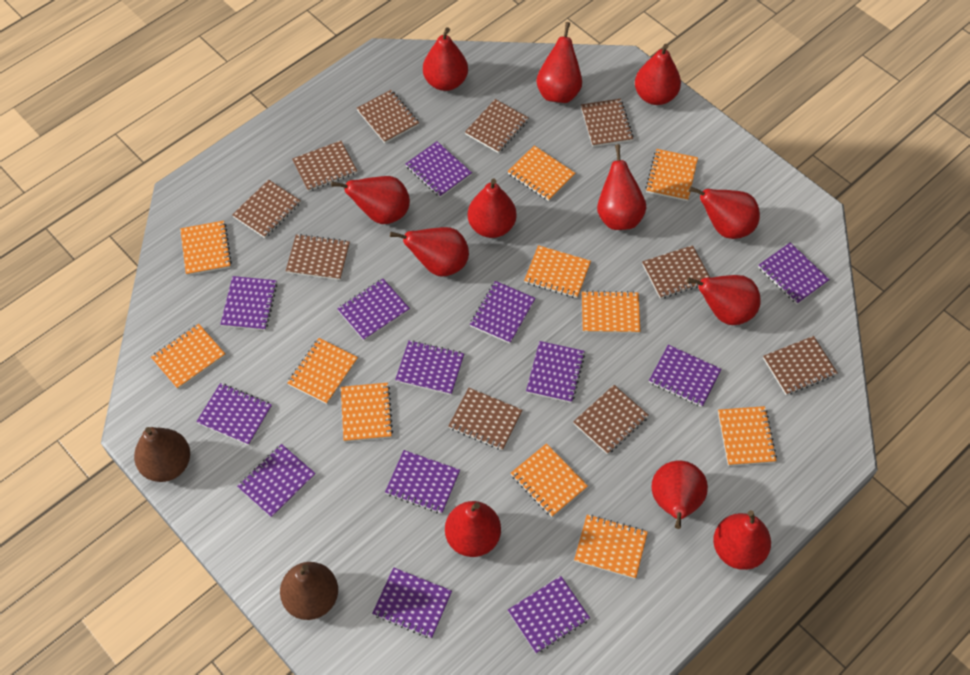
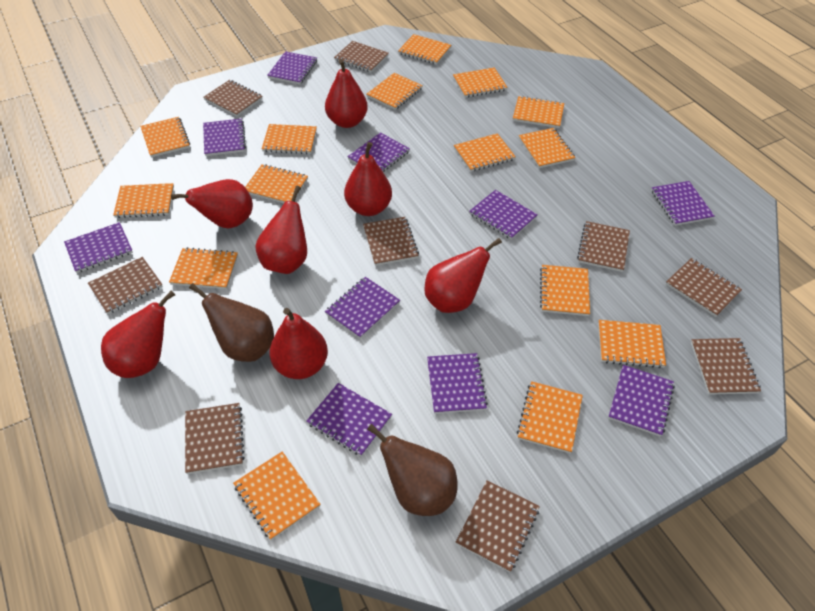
brown notebook: [232,180,301,238] [286,234,350,280] [292,141,357,192] [357,90,419,143] [448,388,522,450] [465,99,529,153] [573,385,649,454] [581,99,634,147] [642,245,710,299] [763,336,837,395] = 10 -> [88,257,163,314] [185,403,245,474] [203,80,263,117] [334,41,389,72] [363,217,419,266] [456,480,540,572] [577,221,630,272] [666,258,742,317] [691,338,761,395] = 9
orange notebook: [151,324,226,389] [180,221,232,276] [287,338,358,404] [341,383,393,442] [507,146,575,201] [511,444,588,517] [524,245,591,298] [574,515,648,579] [582,291,640,333] [645,149,698,201] [718,406,777,466] = 11 -> [113,183,174,218] [140,117,190,157] [169,247,238,289] [233,452,321,540] [245,164,308,203] [262,124,317,154] [367,73,423,110] [398,34,451,65] [453,67,508,98] [454,133,516,172] [513,96,564,128] [517,381,583,454] [519,128,575,168] [540,265,590,316] [598,320,666,368] = 15
purple notebook: [196,383,272,445] [220,276,277,331] [237,444,316,518] [337,279,410,341] [372,567,452,638] [385,450,460,514] [395,340,464,395] [405,141,472,198] [470,281,536,344] [508,576,590,654] [526,341,585,403] [649,345,722,407] [758,243,830,304] = 13 -> [64,222,133,273] [203,119,246,156] [267,51,317,84] [306,383,392,456] [325,277,400,339] [347,132,410,172] [427,353,488,414] [469,190,538,240] [608,365,675,437] [651,181,715,226] = 10
red pear: [331,176,410,224] [390,227,469,276] [423,27,468,91] [445,501,501,557] [468,179,516,238] [536,22,582,103] [597,144,646,230] [635,44,681,105] [652,461,708,529] [687,275,761,325] [689,186,760,239] [713,510,771,570] = 12 -> [101,290,175,378] [171,179,253,228] [255,186,307,274] [270,308,328,379] [325,59,368,128] [344,142,392,216] [424,238,502,313] = 7

